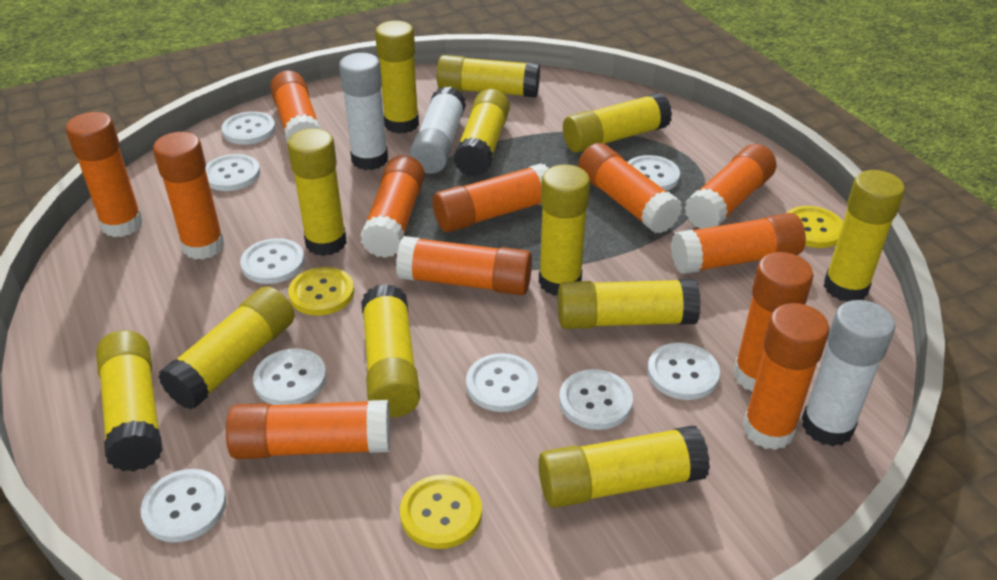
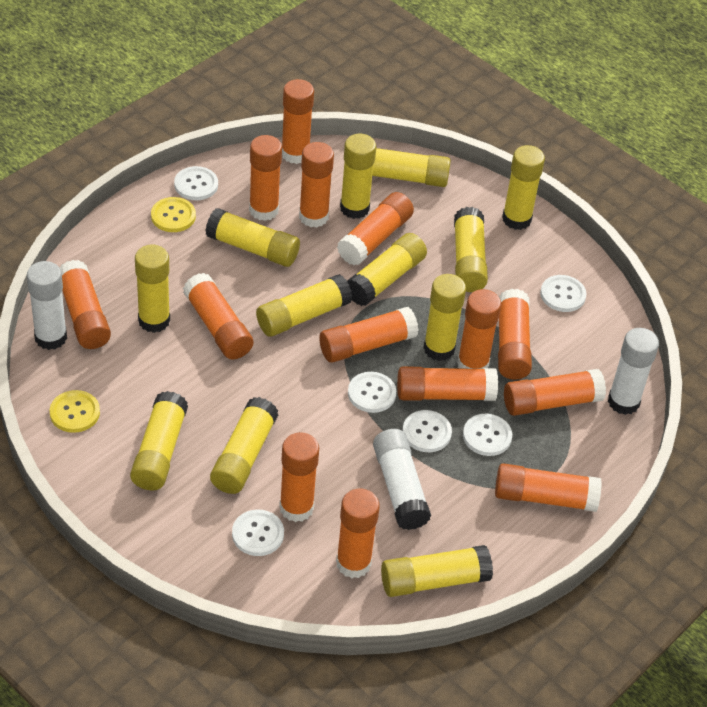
orange glue stick: [66,112,143,237] [153,132,225,260] [226,400,391,459] [270,70,321,143] [360,155,425,258] [396,236,532,295] [433,163,549,232] [578,143,682,234] [671,213,806,274] [684,144,776,229] [733,252,814,392] [743,303,829,450] = 12 -> [59,260,111,349] [183,273,253,359] [249,135,282,221] [279,432,319,522] [282,79,314,164] [299,142,334,228] [319,307,418,363] [336,489,380,578] [337,192,414,266] [397,366,498,401] [457,289,501,369] [495,463,602,512] [498,289,532,380] [504,369,606,416] = 14
white button: [141,469,226,542] [205,154,260,191] [222,111,276,145] [240,238,305,284] [253,348,327,405] [466,353,538,412] [559,369,633,430] [628,155,680,191] [647,343,720,400] = 9 -> [174,166,218,200] [232,509,284,556] [348,372,396,413] [402,410,452,452] [463,414,512,456] [540,275,586,312] = 6
yellow button: [288,267,354,316] [400,475,482,549] [787,206,843,248] = 3 -> [50,390,100,433] [151,197,196,232] = 2

